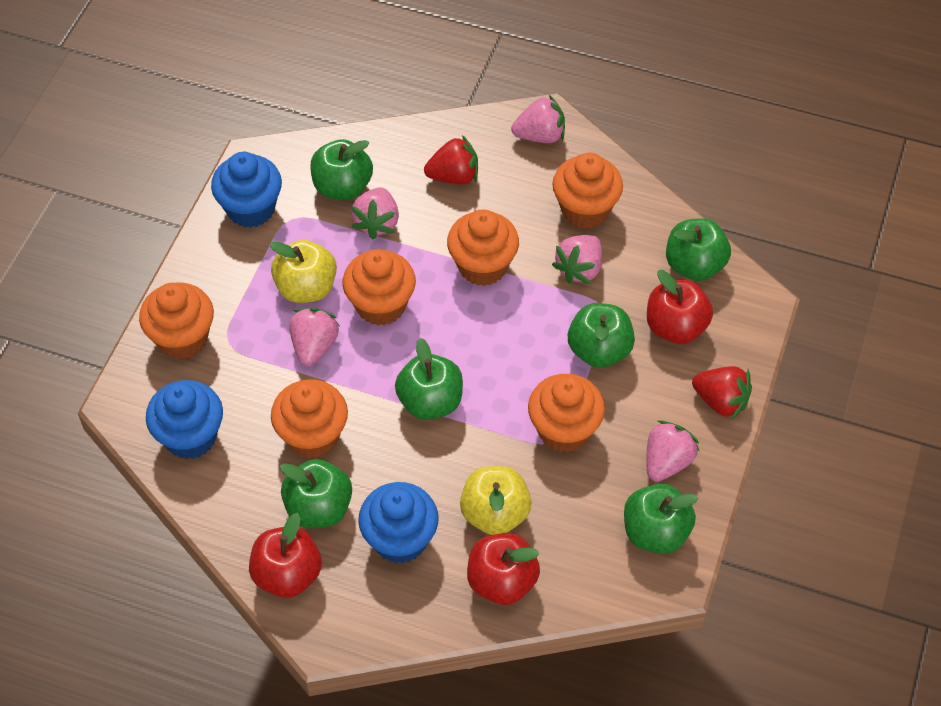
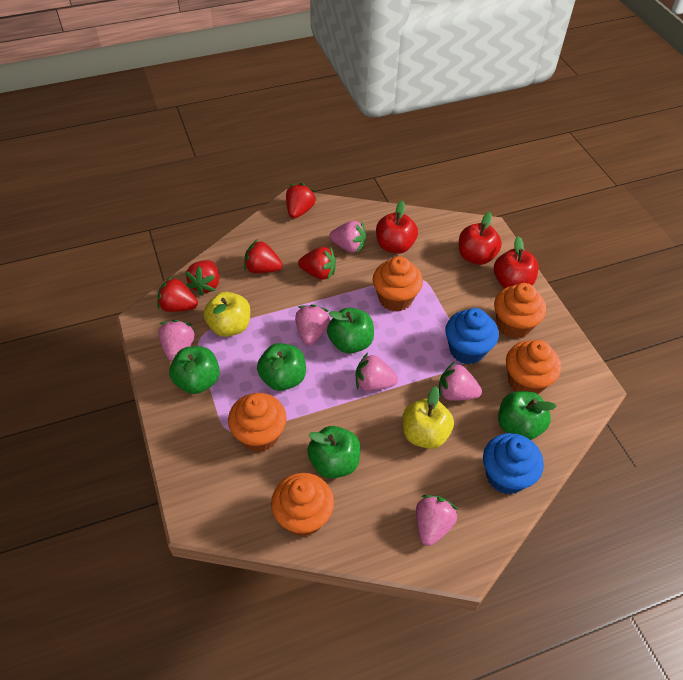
blue cupcake: [146,380,223,459] [211,152,282,228] [358,482,439,564] = 3 -> [445,308,499,365] [483,433,544,495] = 2
green apple: [280,459,352,528] [310,139,373,200] [395,338,463,420] [568,303,635,368] [624,483,698,554] [666,218,731,281] = 6 -> [169,346,220,394] [257,343,306,391] [307,426,360,478] [327,308,374,354] [498,391,557,440] = 5
orange cupcake: [139,283,214,359] [271,379,348,458] [343,249,416,326] [447,209,519,286] [528,374,605,453] [552,153,623,229] = 6 -> [228,393,286,452] [271,473,334,537] [373,256,423,312] [494,283,546,339] [506,340,561,395] = 5
pink strawberry: [289,308,340,366] [351,188,399,239] [511,95,565,143] [552,235,602,284] [646,420,699,482] = 5 -> [158,320,195,361] [295,304,330,345] [330,221,366,253] [356,353,398,391] [416,495,458,546] [439,362,482,401] = 6
red strawberry: [424,135,478,184] [692,366,752,420] = 2 -> [157,276,198,312] [185,260,219,296] [244,239,282,273] [286,183,316,219] [298,247,336,280] = 5

